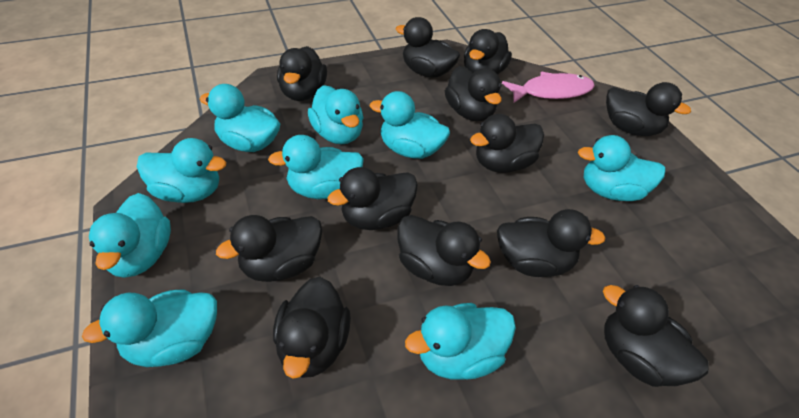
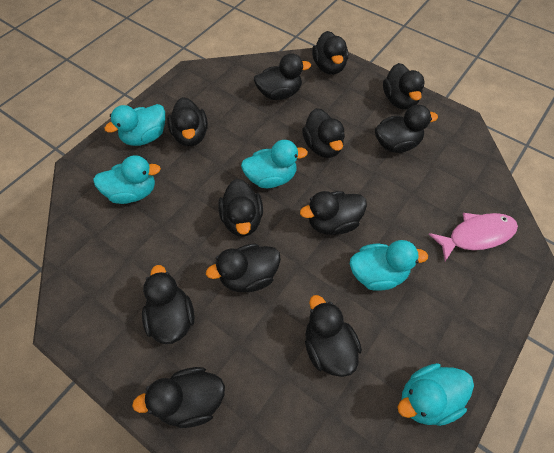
turquoise duck: [82,289,217,367] [89,193,171,278] [137,138,226,203] [200,84,280,152] [268,135,364,199] [308,85,364,145] [370,91,450,159] [405,303,516,380] [578,135,666,201] = 9 -> [93,155,161,204] [104,104,165,146] [241,140,308,188] [350,240,428,291] [398,363,474,426] = 5

